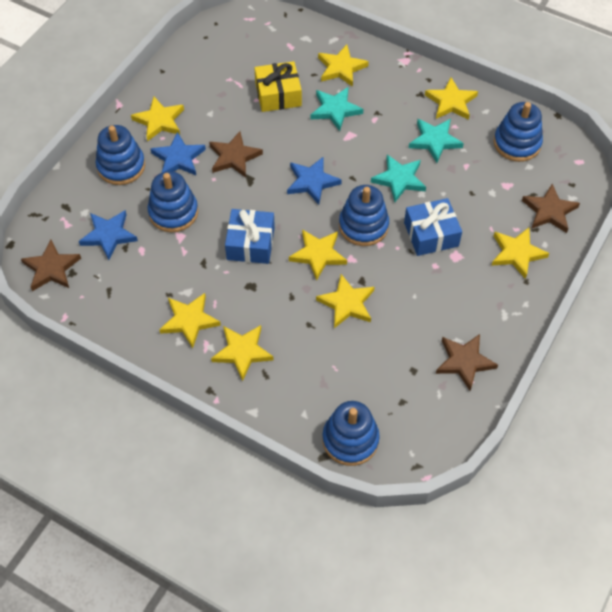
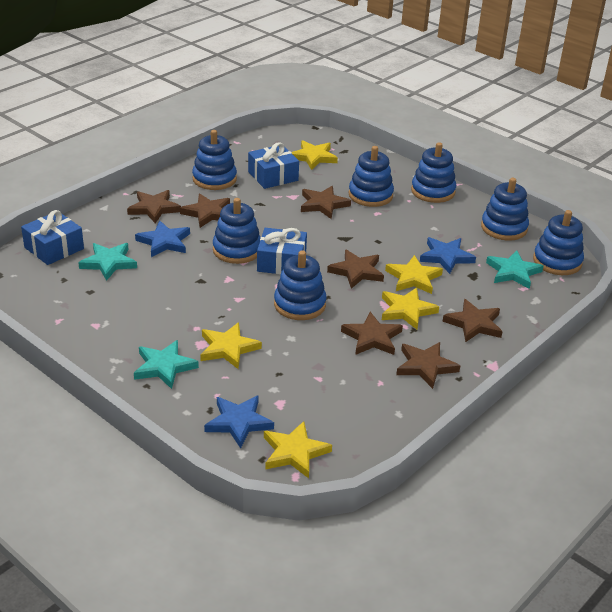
blue gift: [225,209,275,264] [404,198,462,256] = 2 -> [21,210,84,265] [248,142,299,189] [257,228,307,275] = 3
blue stacking toy: [95,125,145,185] [147,171,198,232] [323,401,380,466] [339,185,389,246] [494,102,543,162] = 5 -> [192,130,237,190] [213,198,261,264] [274,251,327,320] [349,146,394,207] [411,142,456,203] [481,178,529,241] [533,210,584,275] = 7
brown star: [21,240,81,291] [209,131,263,178] [436,334,498,391] [522,184,580,233] = 4 -> [127,190,181,223] [180,194,230,228] [301,186,351,219] [327,249,384,289] [341,312,403,355] [396,342,460,389] [442,299,503,342] = 7
yellow gift: [254,61,302,112] = 1 -> none = 0
yellow star: [131,96,184,142] [159,293,221,348] [211,325,273,381] [289,229,347,281] [316,274,375,328] [318,45,369,87] [425,77,478,120] [491,228,549,279] = 8 -> [200,322,262,369] [264,421,332,478] [292,140,338,170] [382,287,439,329] [385,255,443,294] = 5

